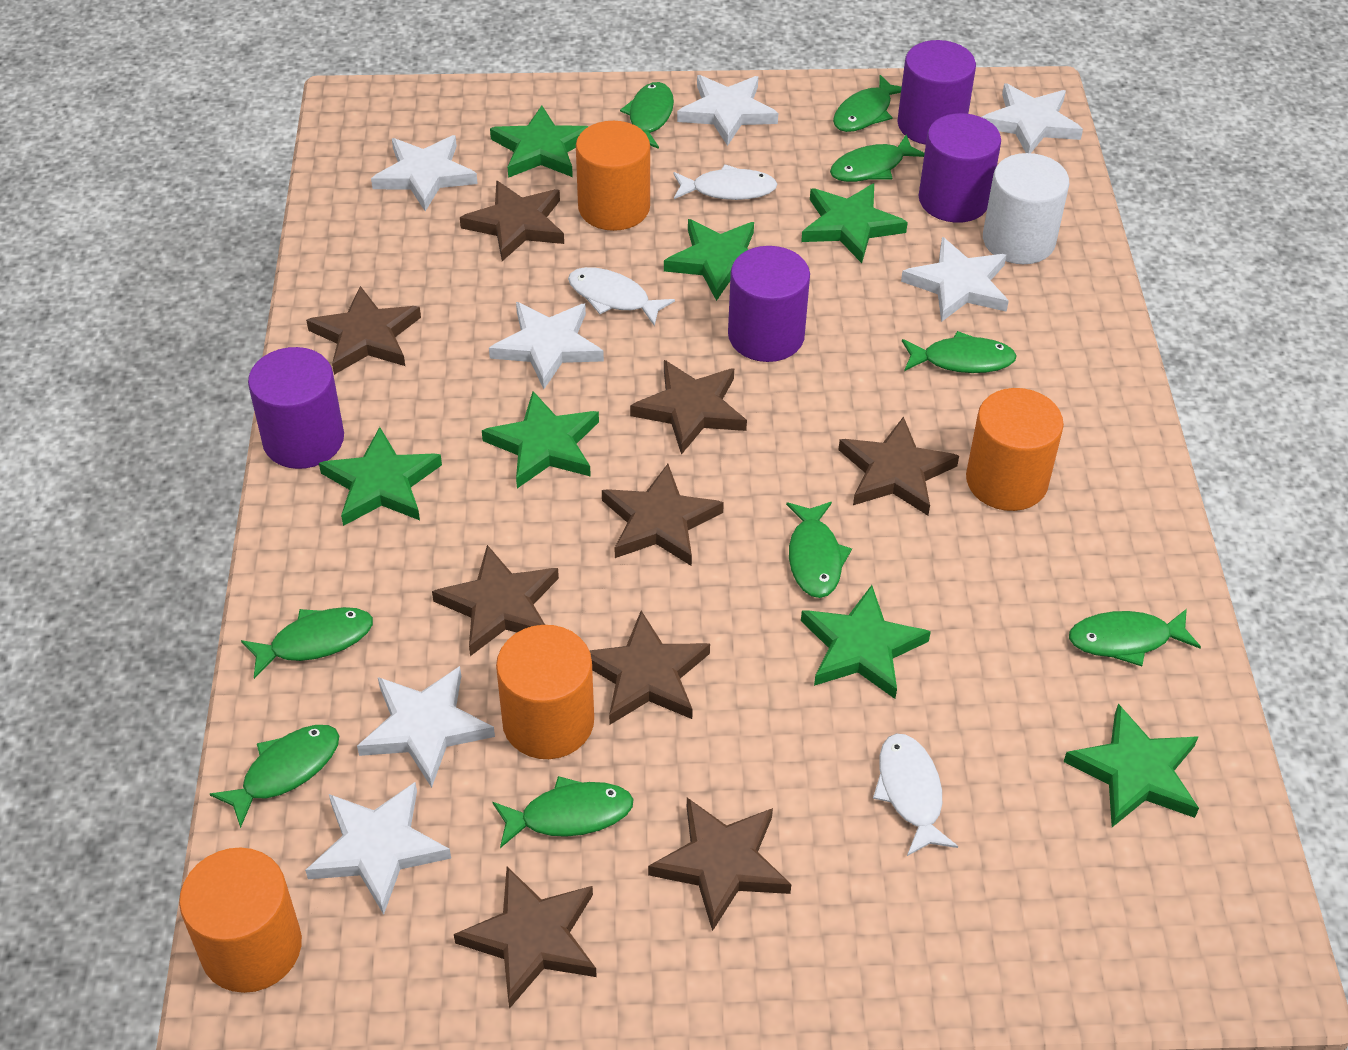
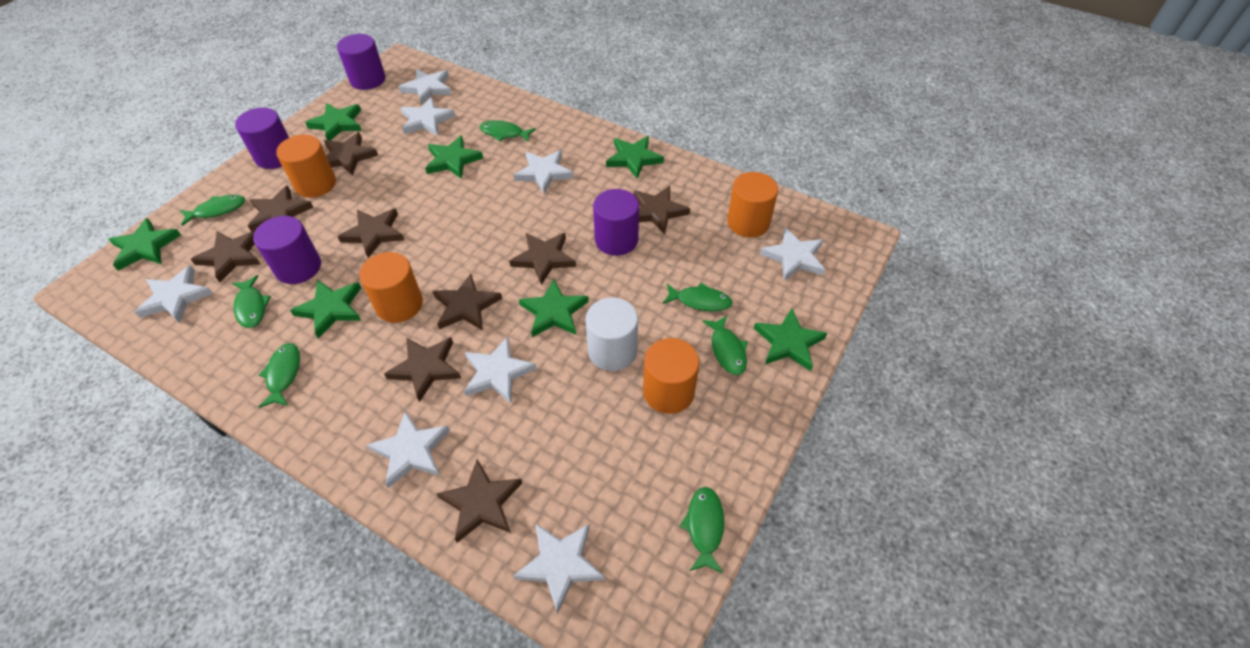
green fish: [210,725,339,828] [241,607,373,679] [493,776,633,848] [620,82,674,149] [786,502,852,598] [830,135,925,182] [833,75,902,132] [902,331,1017,373] [1069,609,1201,666] = 9 -> [180,195,245,226] [232,275,271,328] [258,343,300,408] [480,121,536,142] [663,283,733,311] [680,487,724,573] [702,316,747,375] = 7
white fish: [568,267,675,326] [673,164,777,200] [873,733,958,856] = 3 -> none = 0
white star: [305,782,451,915] [357,666,495,788] [371,135,478,211] [489,302,604,389] [677,75,778,146] [901,237,1009,322] [982,83,1083,153] = 7 -> [134,265,213,323] [367,411,450,489] [398,69,452,105] [401,97,455,136] [464,336,537,403] [513,523,605,614] [514,150,574,194] [760,228,825,281] = 8

